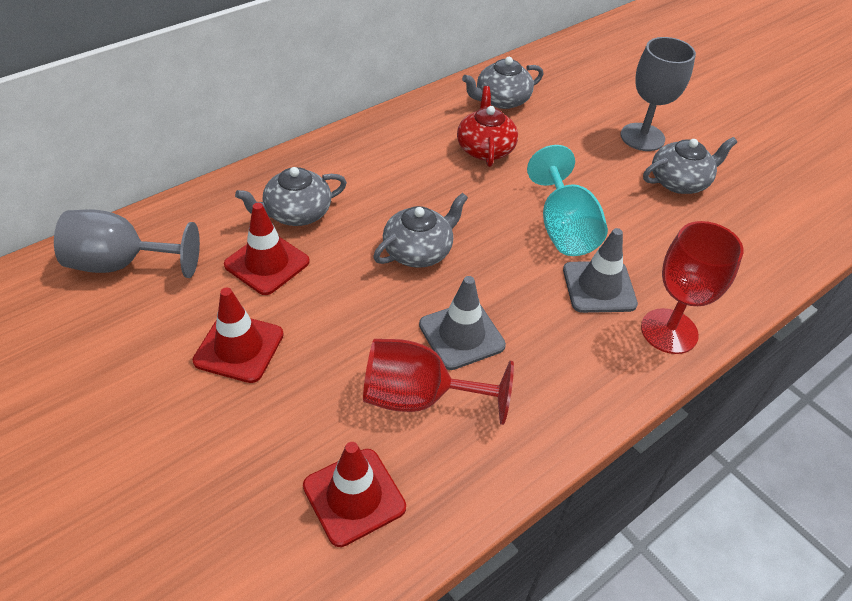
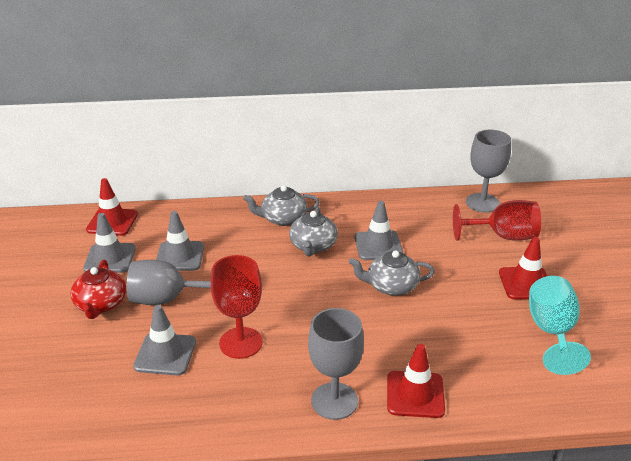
grey goblet: [54,209,200,278] [621,37,696,151] = 2 -> [127,260,211,305] [308,308,364,420] [466,130,511,212] = 3
grey teapot: [235,167,347,226] [373,193,468,268] [462,57,543,109] [643,137,737,194] = 4 -> [243,185,320,226] [289,207,338,256] [349,251,435,296] = 3
grey traffic cone: [419,276,506,370] [563,228,638,313] = 2 -> [83,213,136,273] [133,305,196,375] [156,211,204,271] [355,201,403,260] = 4

